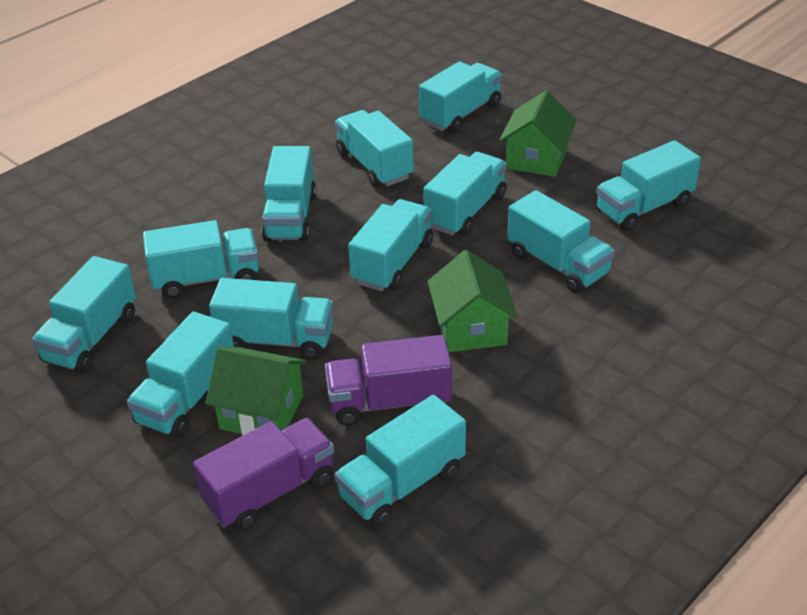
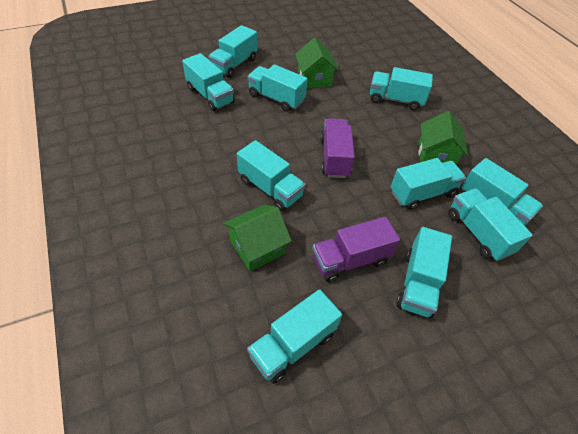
turquoise truck: [32,256,136,373] [127,311,234,438] [143,220,259,298] [209,278,334,360] [261,146,316,242] [335,110,414,187] [335,395,466,527] [348,199,433,291] [419,61,502,133] [423,152,507,236] [507,190,615,293] [596,140,701,231] = 12 -> [182,53,234,111] [208,25,258,78] [237,140,305,211] [247,64,308,112] [247,289,342,384] [370,67,433,110] [391,158,466,210] [396,227,452,318] [448,188,533,261] [462,158,543,226] = 10

